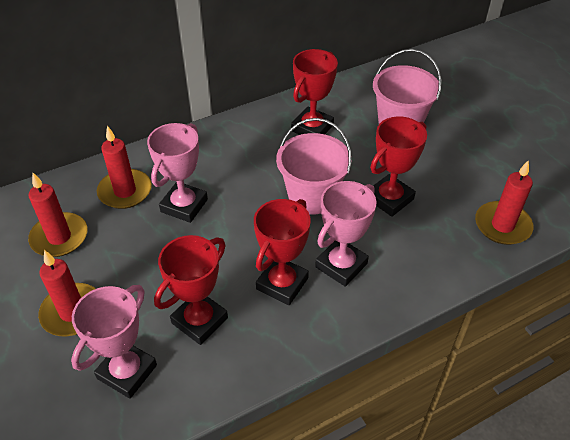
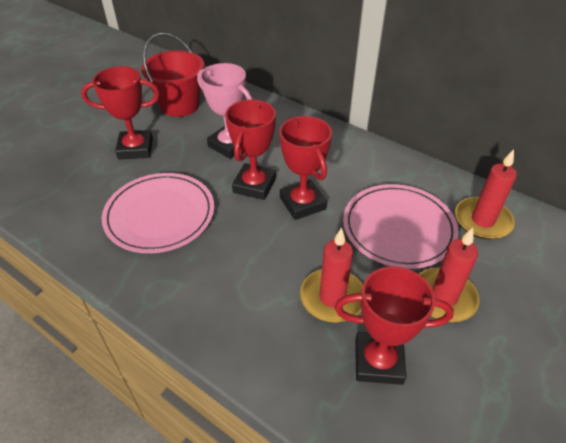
pink bucket: [276,118,352,215] [373,49,442,124] = 2 -> none = 0
pink plate: none = 0 -> [102,173,214,253] [343,184,459,269] = 2
pink trophy: [71,285,157,399] [147,123,208,223] [315,181,377,287] = 3 -> [197,63,253,159] = 1
red bucket: none = 0 -> [141,33,204,117] = 1
red candle: [28,173,88,257] [38,250,96,336] [97,126,152,209] [475,160,534,245] = 4 -> [300,227,363,323] [419,227,480,322] [455,149,517,240] = 3

